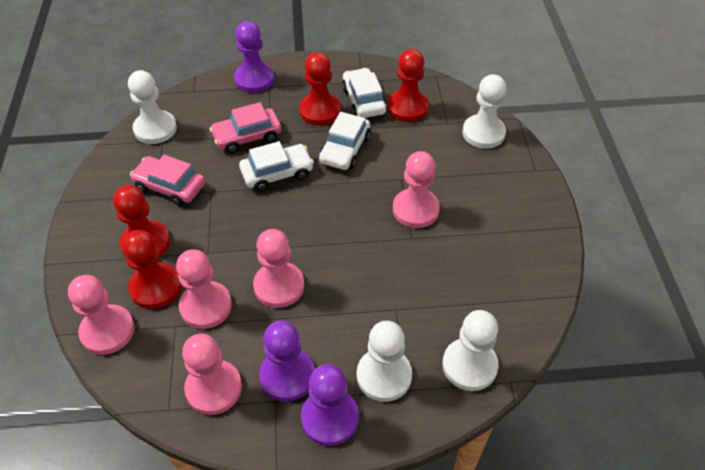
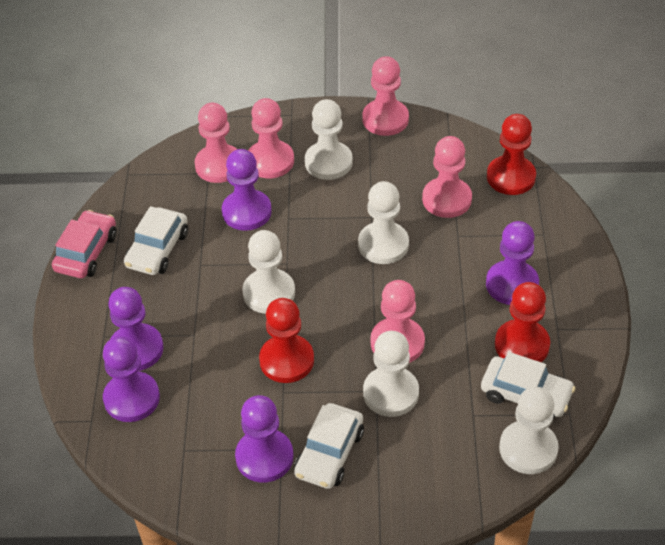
pink car: [130,155,205,206] [210,102,281,153] = 2 -> [52,210,117,278] = 1
purple pawn: [234,21,275,93] [259,321,315,402] [301,364,359,446] = 3 -> [103,336,160,422] [108,287,164,371] [222,149,272,231] [235,395,294,482] [486,221,539,305] = 5
red pawn: [113,185,170,257] [122,230,181,309] [299,52,341,125] [387,49,429,122] = 4 -> [259,298,314,383] [487,114,536,195] [495,282,550,362] = 3
white pawn: [128,70,177,144] [357,321,412,402] [442,310,499,391] [462,74,506,149] = 4 -> [242,230,295,314] [305,99,353,180] [358,181,409,264] [363,331,419,417] [499,387,559,474] = 5

